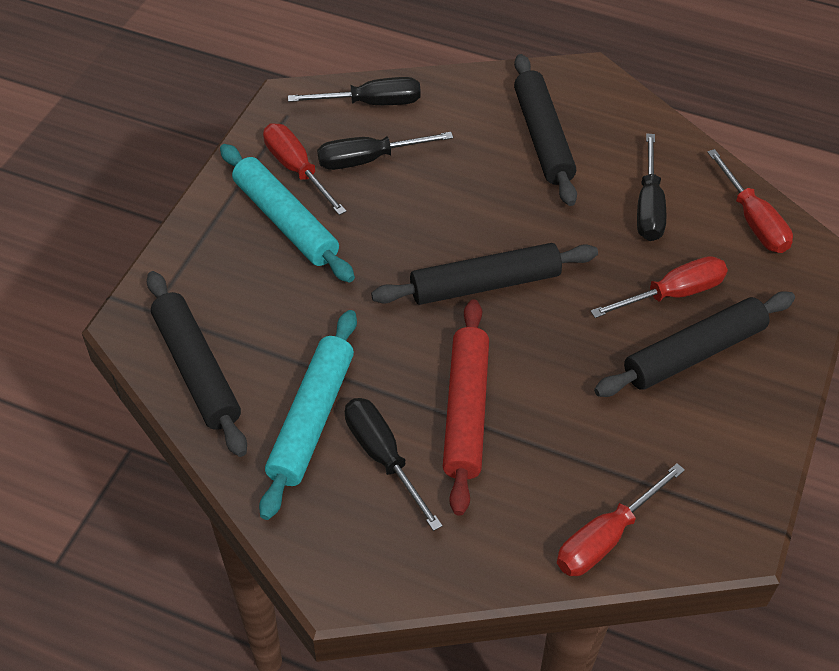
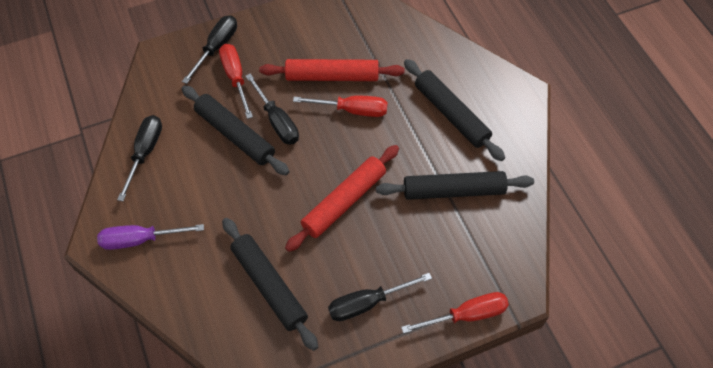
purple screwdriver: none = 0 -> [97,224,204,250] = 1
red rolling pin: [443,299,489,516] = 1 -> [259,59,405,81] [285,145,399,252] = 2
red screwdriver: [263,123,347,215] [557,463,685,576] [590,256,728,318] [707,149,793,253] = 4 -> [219,44,253,119] [293,96,388,117] [401,292,509,334] = 3
turquoise rolling pin: [220,144,355,282] [259,310,357,520] = 2 -> none = 0

